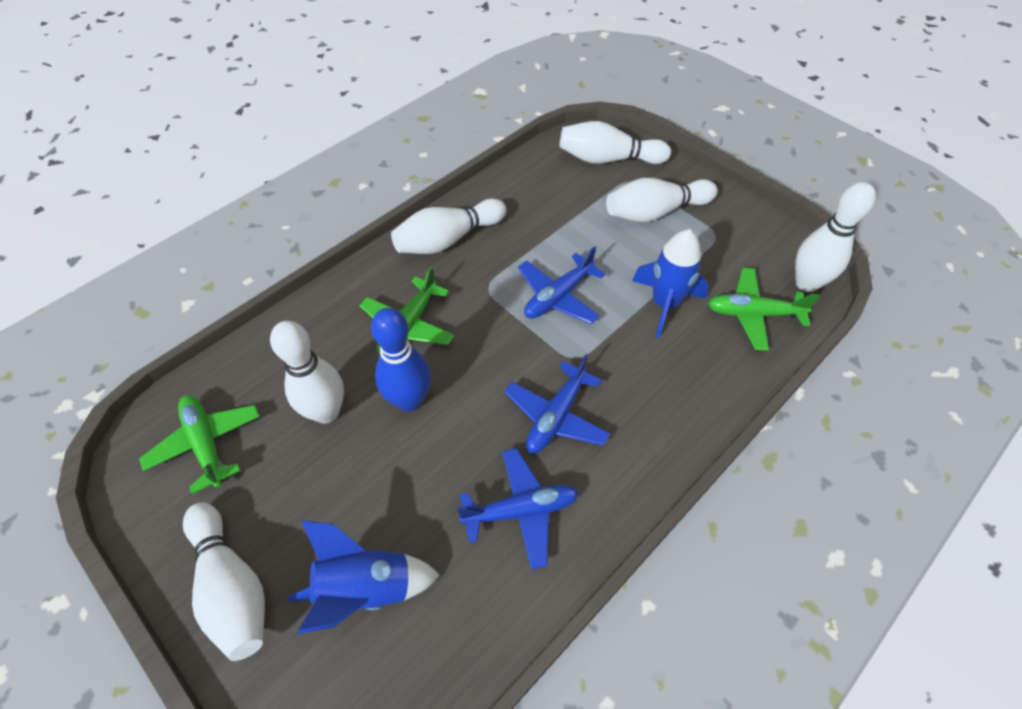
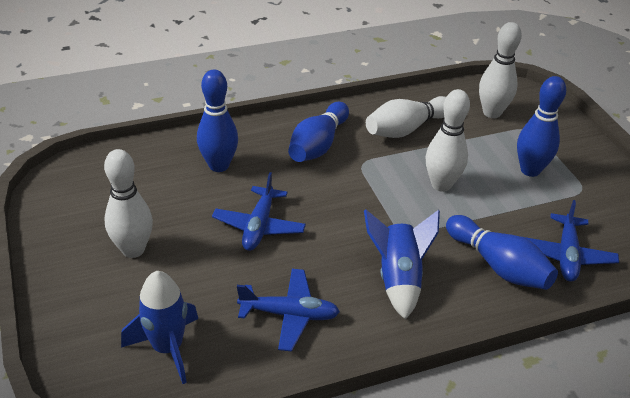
blue bowling pin: [371,308,431,411] = 1 -> [197,70,238,172] [288,102,349,162] [446,215,558,290] [517,76,566,177] = 4
green plane: [139,395,260,494] [360,267,455,355] [708,268,820,351] = 3 -> none = 0
white bowling pin: [183,502,265,661] [270,321,344,424] [391,199,507,254] [560,121,671,164] [606,178,718,222] [795,182,876,292] = 6 -> [104,149,153,258] [366,96,446,138] [425,89,470,192] [479,22,522,118] = 4

